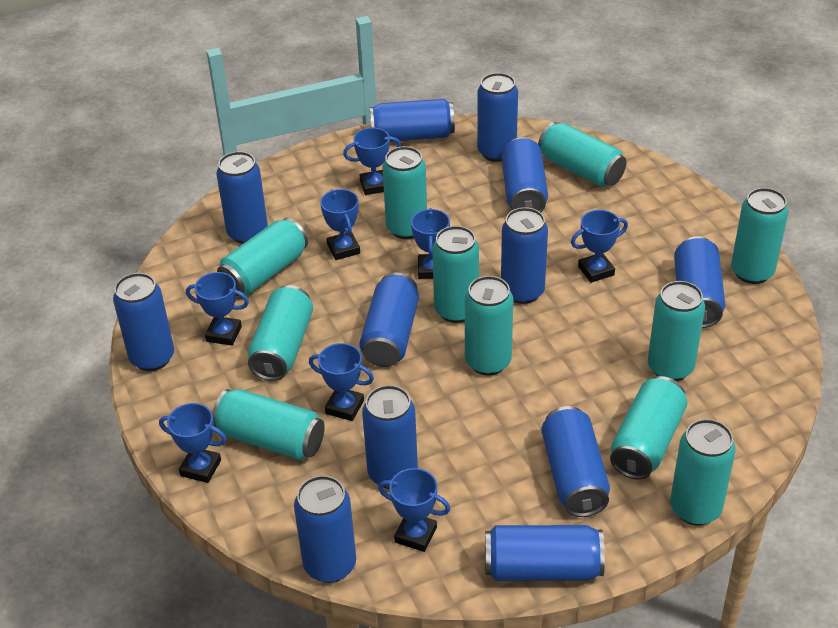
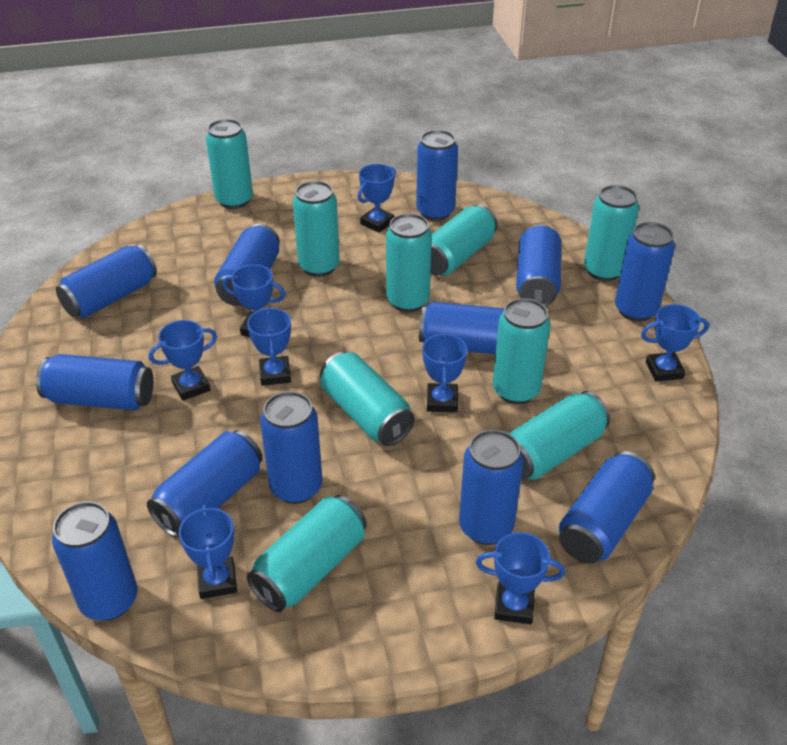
turquoise can: [212,389,325,460] [217,218,308,296] [248,285,313,381] [382,146,427,239] [432,226,479,323] [465,276,514,376] [538,122,626,187] [610,376,687,480] [648,281,705,381] [670,419,736,526] [731,188,788,284] = 11 -> [206,119,253,209] [247,495,367,612] [293,181,340,277] [320,352,415,446] [386,213,432,312] [431,204,498,276] [493,298,550,404] [508,391,610,480] [584,185,639,281] = 9

